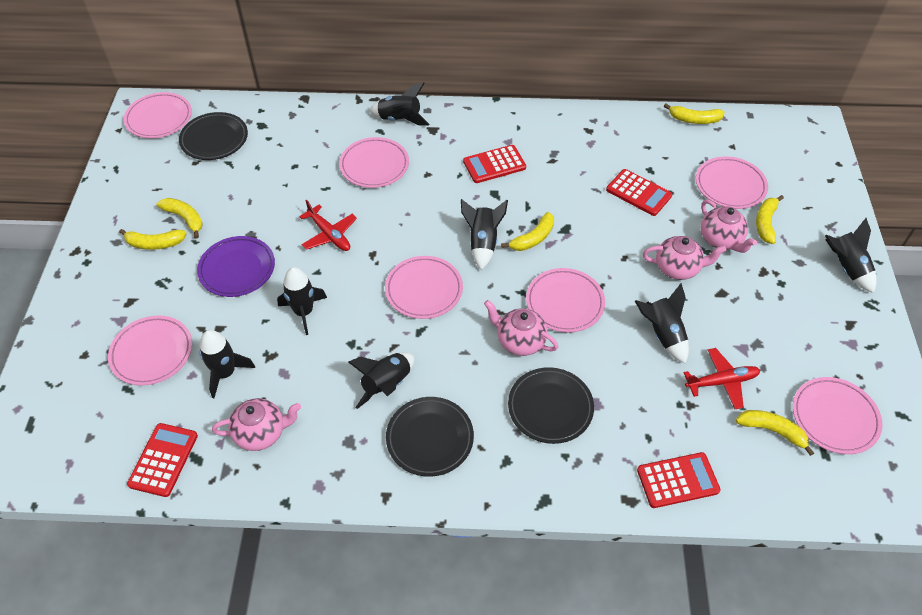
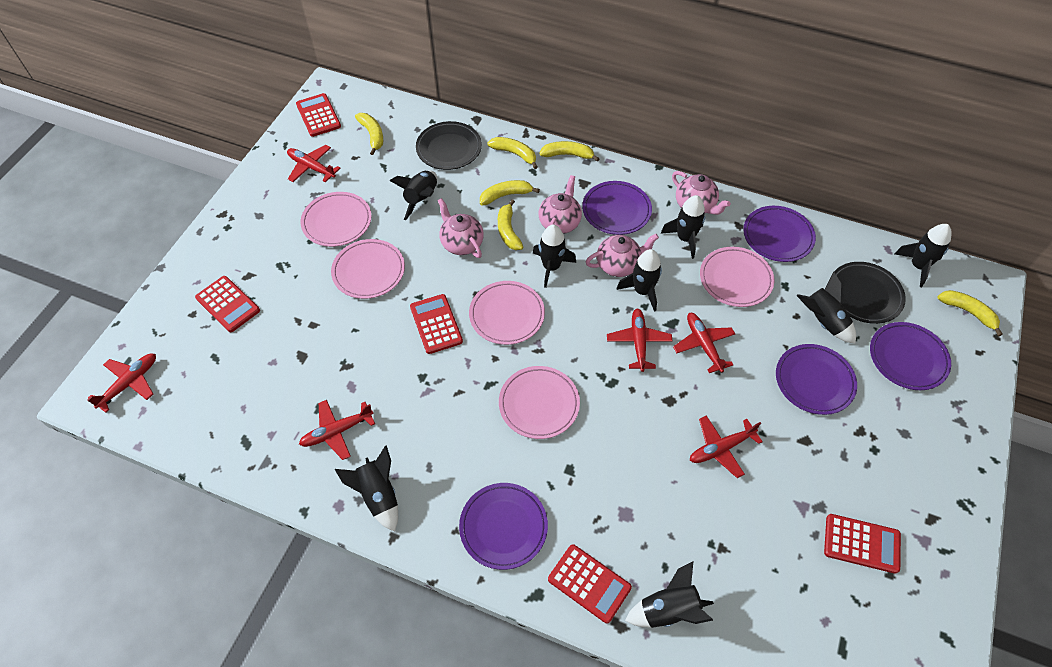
black plate: [179,112,248,160] [386,397,474,477] [508,367,594,444] = 3 -> [416,121,482,170] [831,262,906,324] = 2
black rocket: [200,330,255,398] [277,267,327,335] [348,352,414,409] [369,82,430,126] [461,199,508,270] [635,283,689,364] [825,218,876,293] = 7 -> [334,445,398,532] [390,170,437,220] [533,224,576,288] [616,249,662,312] [625,561,714,628] [661,195,705,259] [797,272,856,344] [895,224,952,287] = 8
pink plate: [108,315,192,386] [124,92,192,138] [339,137,409,188] [385,256,463,319] [526,268,605,333] [696,156,768,209] [793,377,882,454] = 7 -> [301,192,372,247] [331,239,405,299] [469,281,545,345] [499,366,580,439] [700,247,775,307] = 5
purple plate: [197,236,275,297] = 1 -> [459,483,548,570] [582,181,652,235] [743,206,816,262] [776,344,857,415] [870,322,951,390] = 5
red calculator: [127,423,198,497] [463,145,526,183] [606,169,672,216] [637,452,721,508] = 4 -> [195,276,260,332] [296,93,341,137] [410,294,463,354] [548,544,632,624] [824,514,901,574] = 5
red plane: [299,200,357,251] [683,348,760,409] = 2 -> [87,353,156,413] [287,145,340,182] [299,400,375,460] [607,309,672,372] [673,313,735,373] [690,415,763,478] = 6

